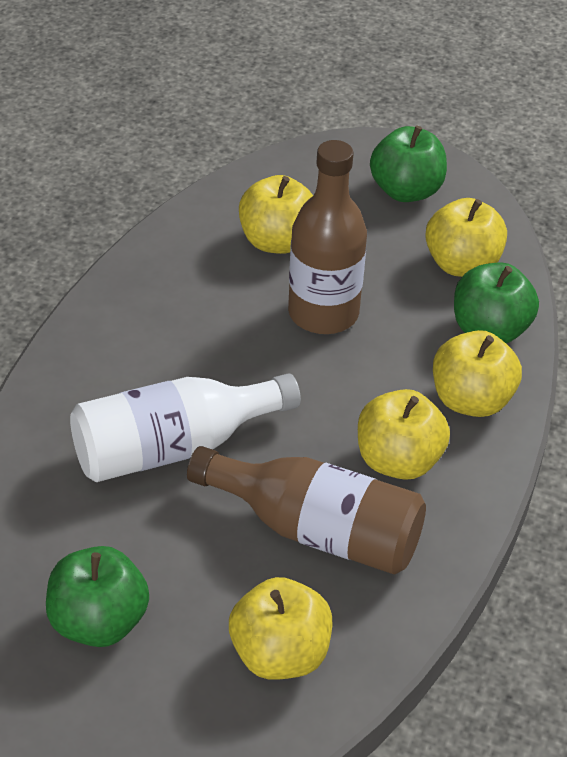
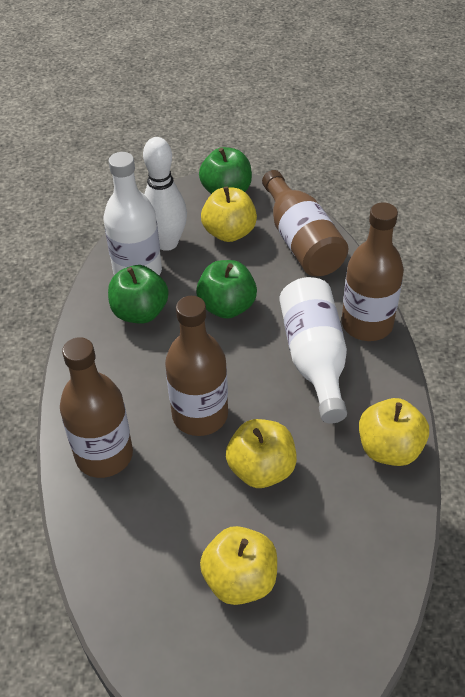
brown bottle: [187,446,426,574] [288,140,367,334] = 2 -> [60,337,133,478] [165,296,228,436] [262,170,348,277] [341,202,404,341] = 4
white bottle: [70,374,301,482] = 1 -> [104,152,162,276] [279,277,347,424] = 2
white bowling pin: none = 0 -> [143,137,187,251] = 1
yellow apple: [229,577,332,680] [239,175,313,254] [358,389,450,480] [425,198,507,277] [433,330,522,417] = 5 -> [200,526,277,605] [201,186,257,242] [226,419,297,488] [359,398,429,466] = 4

